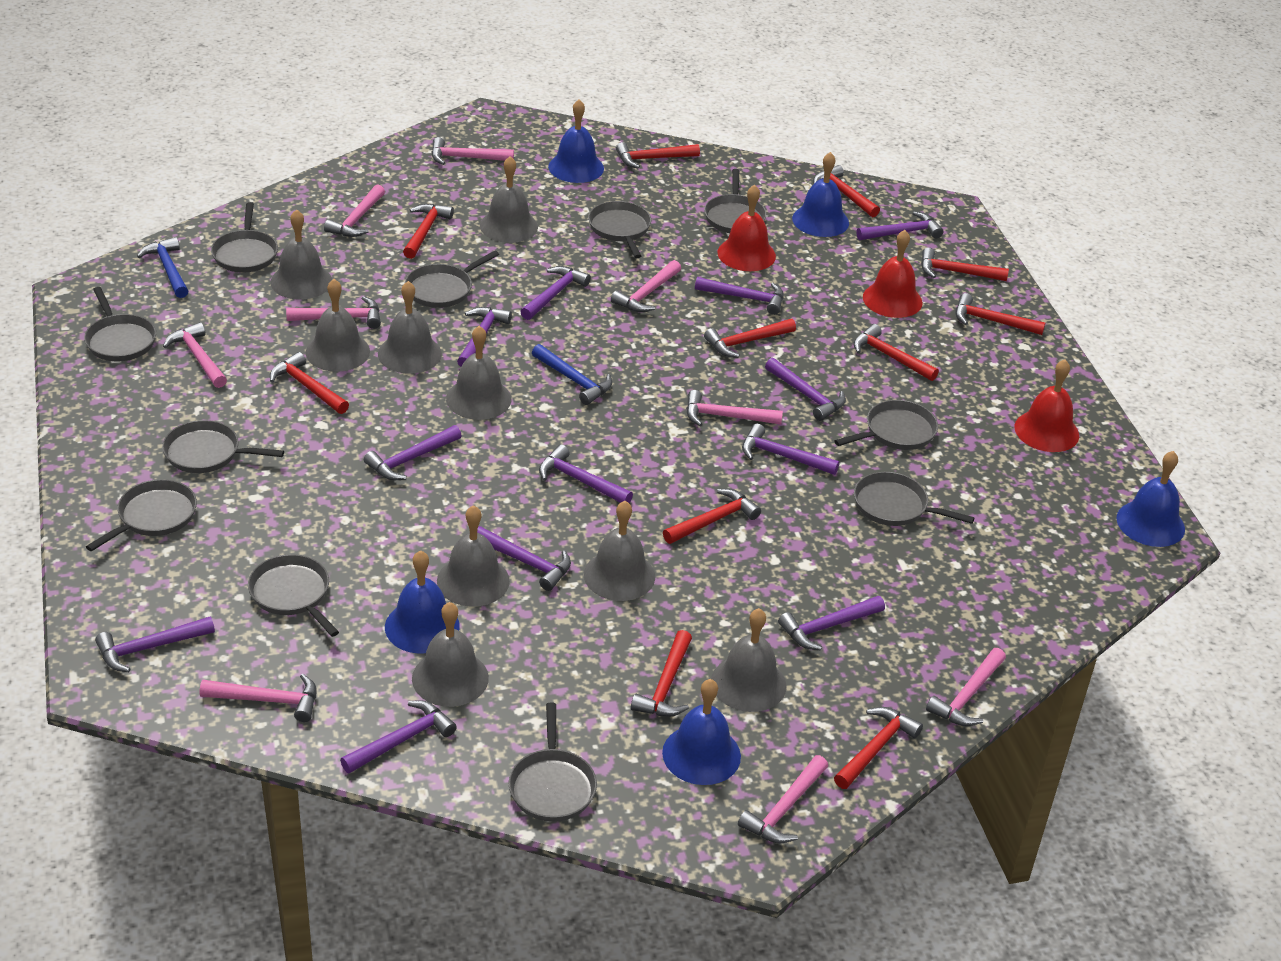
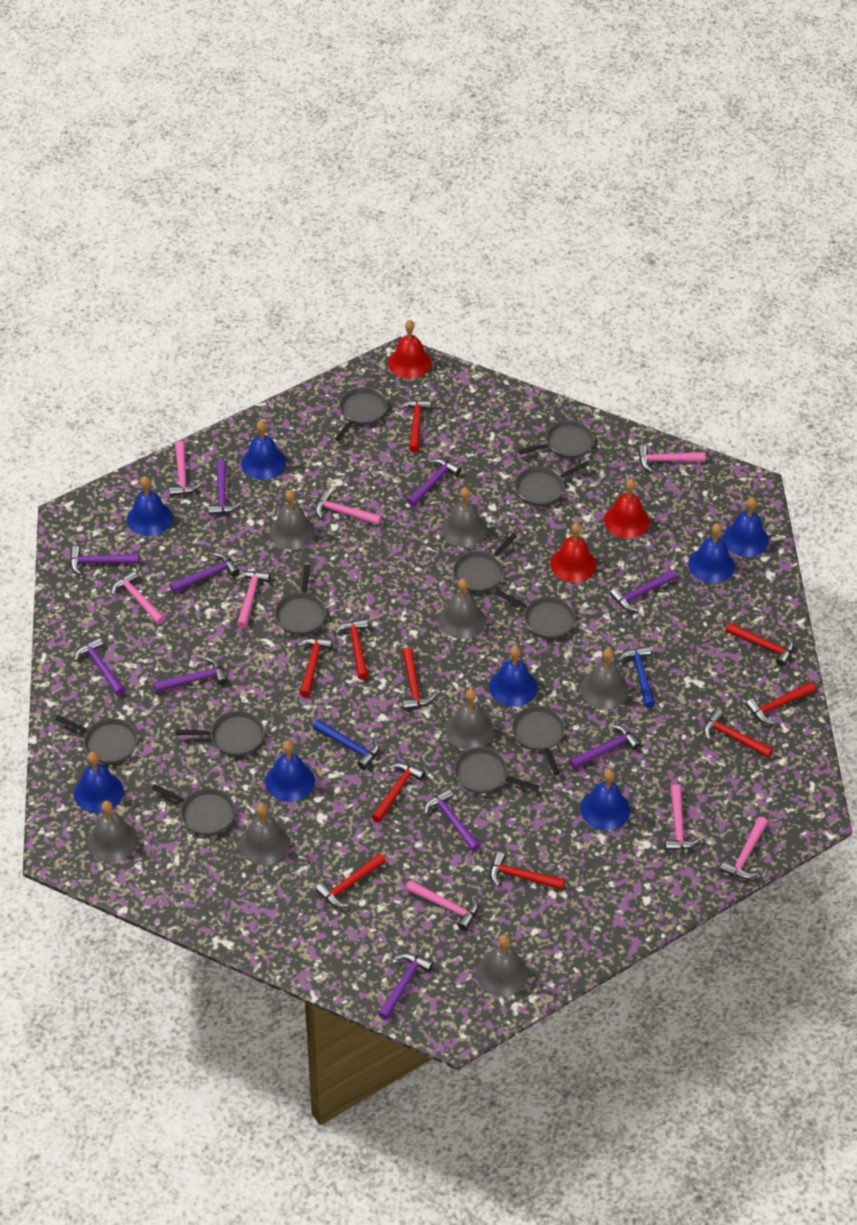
blue bell: [385,550,460,654] [548,99,604,183] [662,679,741,785] [792,152,849,237] [1116,451,1185,547] = 5 -> [74,752,124,813] [127,476,173,536] [241,420,286,480] [265,741,315,802] [489,646,537,707] [580,769,630,831] [688,523,735,583] [723,497,769,557] = 8
grey bell: [270,209,332,299] [306,279,370,372] [378,281,442,374] [412,602,489,707] [437,505,510,607] [446,326,511,420] [480,156,538,243] [584,501,655,601] [711,608,787,712] = 9 -> [87,801,138,862] [239,804,290,865] [269,490,315,550] [438,579,485,639] [441,487,487,547] [445,689,494,750] [476,934,528,997] [580,648,628,709] = 8
pink hammer: [163,322,227,388] [200,674,317,722] [286,296,381,329] [324,184,385,237] [432,137,514,165] [611,260,681,312] [686,390,783,426] [738,755,828,843] [926,648,1006,726] = 9 -> [111,570,165,625] [169,441,202,496] [236,571,271,628] [315,490,382,525] [406,880,478,931] [638,445,705,472] [665,785,701,850] [720,817,768,879] = 8
purple hammer: [95,617,215,672] [340,700,457,774] [364,425,462,480] [457,307,512,367] [477,526,571,591] [520,266,591,320] [539,444,633,503] [695,277,784,315] [742,423,839,475] [765,358,846,421] [778,596,885,650] [857,211,943,240] = 12 -> [70,546,139,575] [74,637,125,695] [153,657,227,692] [169,553,239,593] [208,459,241,515] [378,953,434,1020] [407,458,461,507] [424,788,481,852] [569,725,641,769] [609,570,677,611] = 10
red hammer: [270,352,349,414] [403,204,454,259] [616,142,700,169] [631,630,692,717] [663,489,761,544] [704,319,796,358] [813,165,880,217] [834,707,923,789] [853,324,939,381] [921,248,1009,281] [955,293,1045,335] = 11 -> [297,638,333,697] [315,853,386,907] [335,618,368,680] [371,763,425,823] [399,400,431,452] [402,648,436,710] [490,852,565,890] [704,709,773,758] [725,622,794,666] [745,682,815,724] = 10

